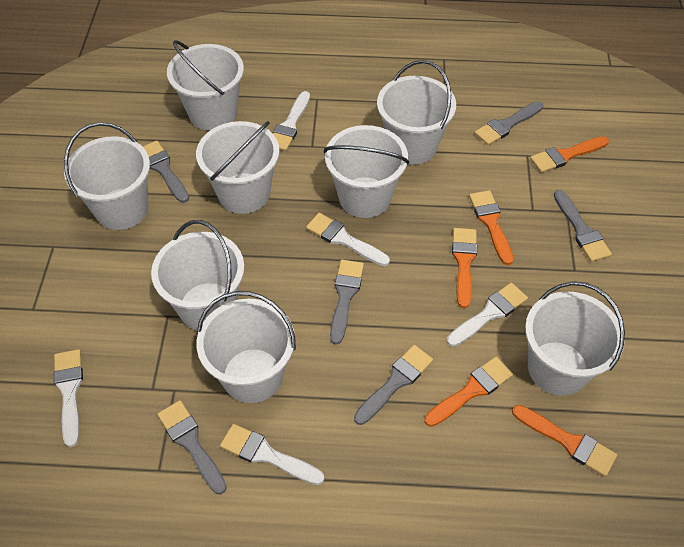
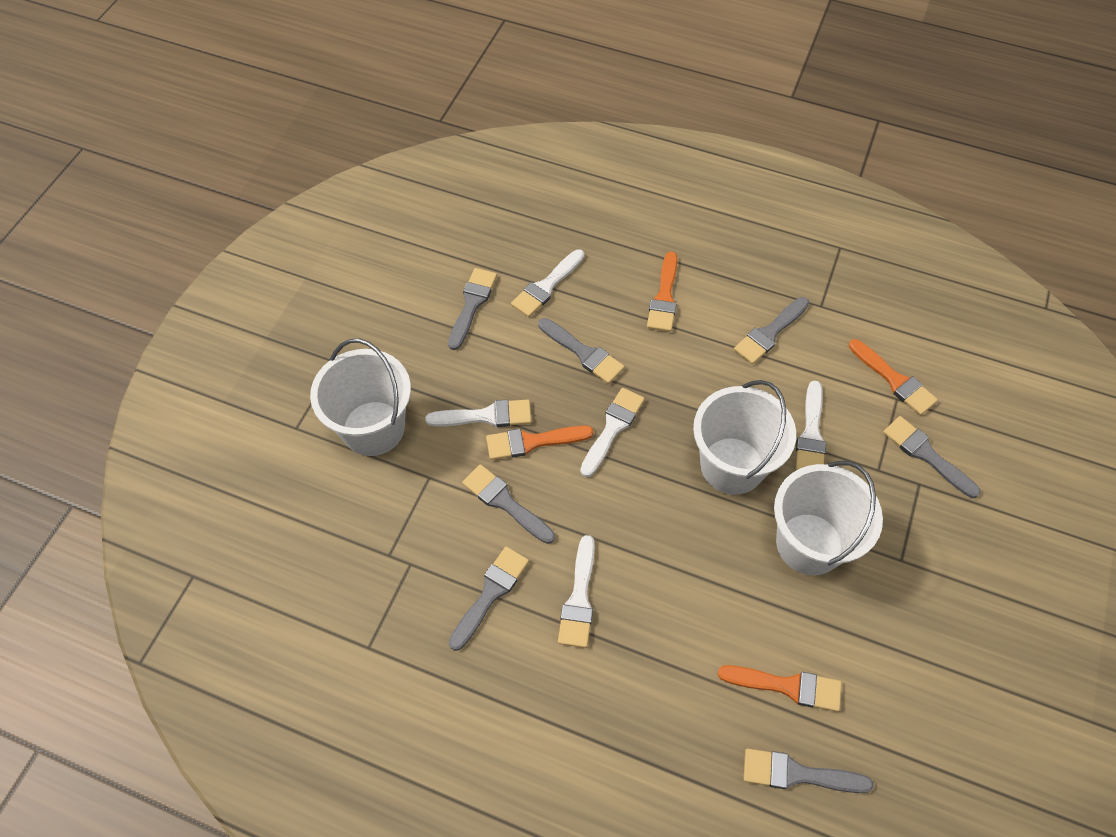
grey brush: [143,141,189,203] [157,400,227,494] [330,260,364,344] [354,345,433,425] [475,101,543,145] [554,190,612,262] = 6 -> [448,268,497,350] [449,546,529,651] [462,464,555,544] [538,318,625,384] [734,297,809,364] [743,748,873,793] [883,416,981,498] = 7
orange brush: [424,357,513,427] [452,228,477,308] [469,190,514,265] [512,405,617,477] [530,136,609,173] = 5 -> [486,426,593,460] [647,251,677,332] [718,665,842,712] [849,339,938,415] = 4
white bucket: [64,122,150,230] [151,220,244,331] [167,40,244,131] [196,121,279,214] [197,291,296,403] [324,125,409,218] [377,60,456,165] [525,281,625,396] = 8 -> [310,338,411,456] [693,380,796,495] [774,461,883,575] = 3

